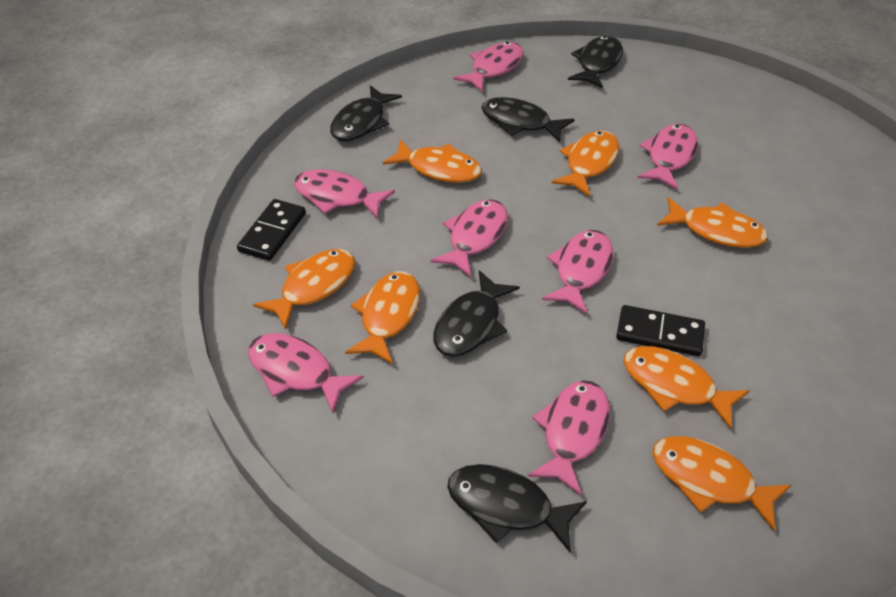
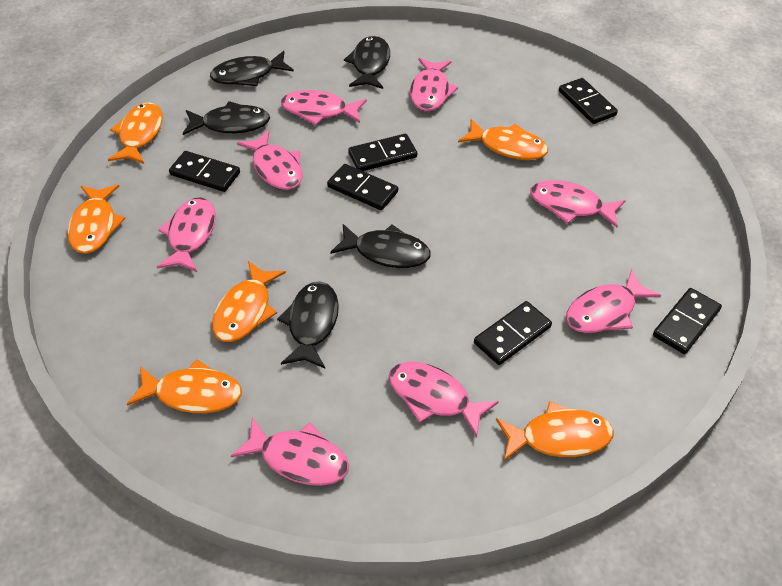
black domino: [237,199,306,261] [616,305,705,356] = 2 -> [169,151,240,192] [327,164,398,210] [348,134,417,171] [474,301,552,365] [559,78,618,124] [653,288,722,354] = 6
orange fish: [253,249,355,330] [345,271,420,365] [383,140,482,183] [551,131,619,197] [623,346,750,429] [652,436,791,531] [657,197,768,248] = 7 -> [67,184,126,254] [108,102,163,164] [127,359,242,413] [212,261,286,342] [458,119,548,160] [496,401,614,461] = 6
pink fish: [248,333,364,413] [294,169,395,219] [430,199,508,277] [453,42,524,92] [528,380,610,495] [542,230,613,314] [637,124,698,190] = 7 -> [157,197,216,272] [231,417,349,486] [237,130,303,190] [281,90,367,125] [389,362,499,437] [410,58,458,111] [530,180,626,228] [566,269,661,333] = 8

